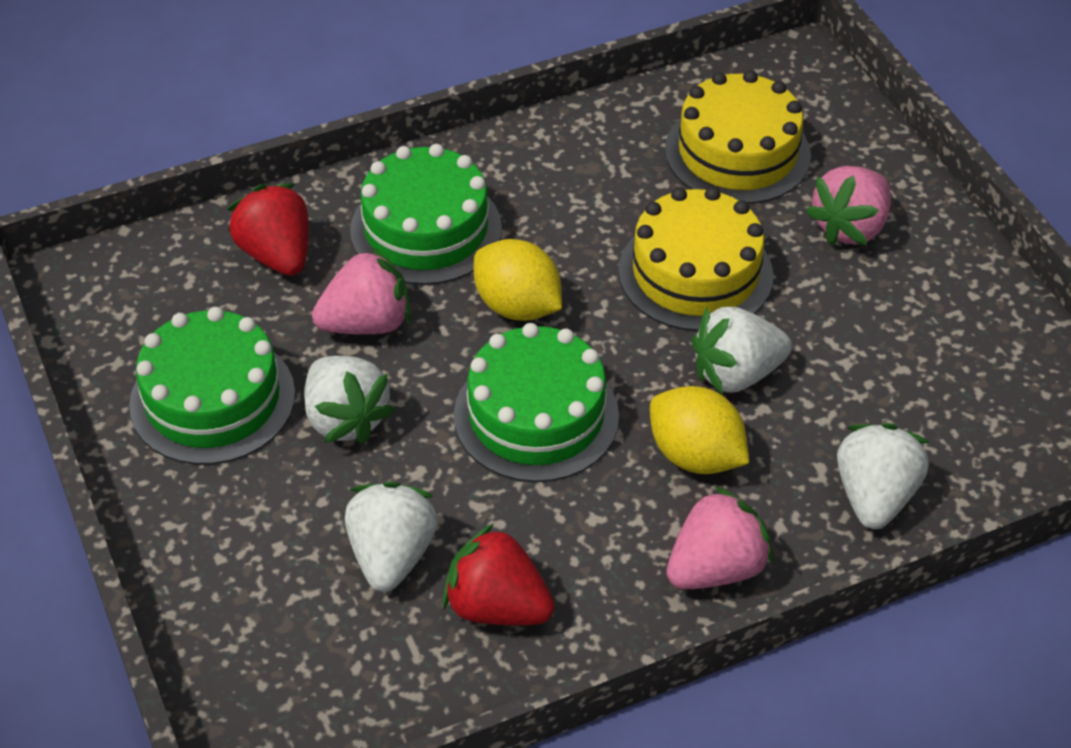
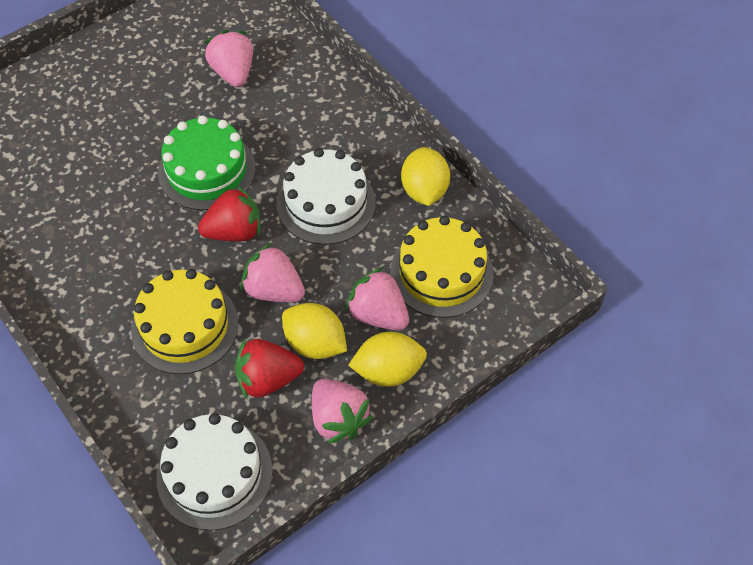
green cake: [129,307,295,465] [350,144,502,285] [454,323,619,482] = 3 -> [158,115,256,210] = 1
pink strawberry: [312,247,411,334] [666,486,774,590] [806,166,891,246] = 3 -> [204,30,253,87] [240,243,305,302] [312,379,373,444] [345,267,409,330] = 4
white cake: none = 0 -> [156,413,273,531] [277,148,376,245] = 2
white strawberry: [304,356,395,444] [345,482,438,592] [692,307,792,395] [837,423,930,529] = 4 -> none = 0
yellow lemon: [473,239,562,321] [650,386,749,474] = 2 -> [282,303,347,359] [348,332,427,387] [401,147,450,206] = 3

